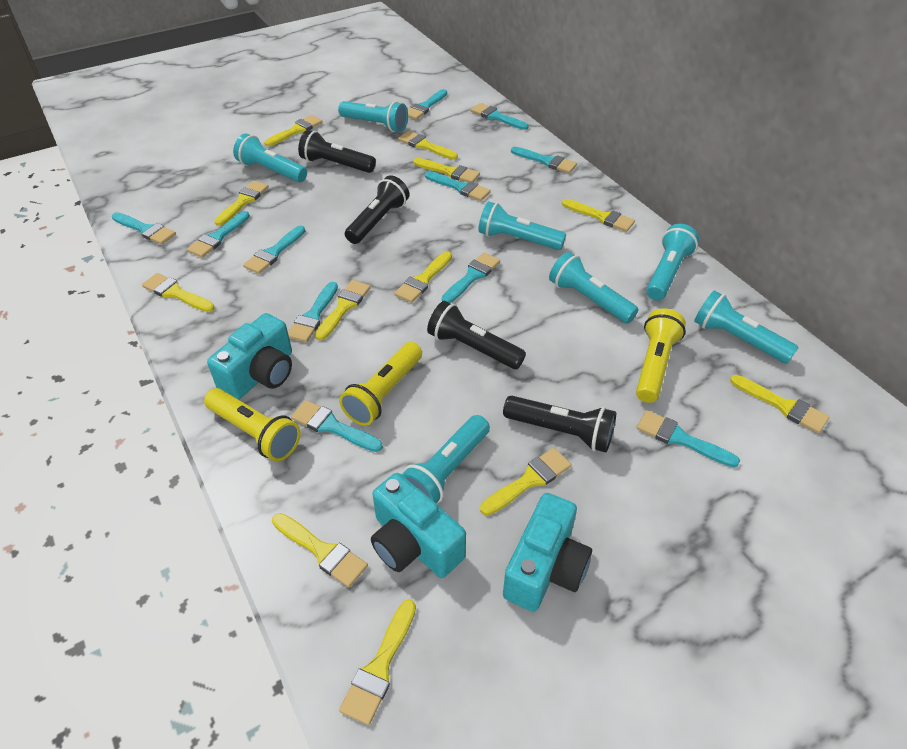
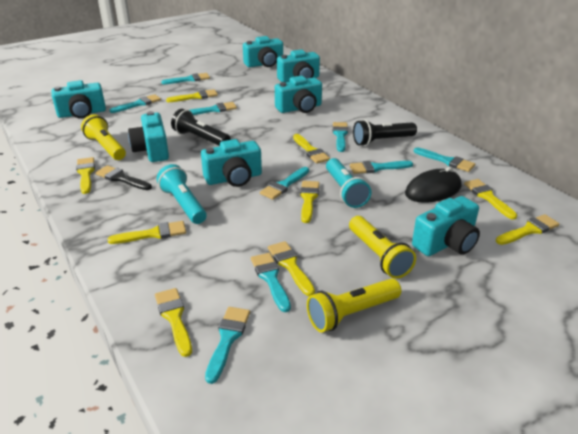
black brush: none = 0 -> [95,165,152,190] = 1
black flashlight: [298,130,376,173] [345,176,409,244] [427,301,526,369] [503,396,616,453] = 4 -> [171,109,230,146] [353,119,417,146] = 2
black mouse: none = 0 -> [405,167,462,203] = 1
turquoise brush: [112,212,176,244] [187,211,250,258] [243,226,305,274] [288,282,338,342] [291,400,383,452] [408,89,447,120] [425,171,491,201] [442,252,500,303] [471,103,528,130] [511,147,577,173] [636,410,740,467] = 11 -> [109,94,161,113] [161,73,210,84] [190,102,237,115] [205,307,250,384] [251,253,291,312] [260,167,309,200] [333,122,348,152] [350,161,413,174] [414,147,475,172] = 9
turquoise camera: [207,313,292,400] [371,473,466,578] [503,493,592,612] = 3 -> [51,80,106,119] [128,111,169,162] [201,139,262,187] [243,36,283,67] [275,76,322,113] [277,49,320,82] [412,196,480,256] = 7
turquoise flashlight: [233,133,307,182] [338,101,408,132] [402,415,490,504] [478,201,566,250] [549,252,639,323] [646,224,699,301] [694,290,799,364] = 7 -> [157,164,207,224] [326,158,372,208] = 2
yellow brush: [142,273,215,312] [215,181,269,226] [264,115,323,146] [272,513,368,588] [315,280,371,340] [339,599,416,725] [394,251,452,303] [398,131,458,160] [413,158,480,183] [480,448,572,516] [562,199,635,232] [730,375,830,434] = 12 -> [76,157,95,194] [107,221,186,244] [155,288,192,357] [166,89,218,102] [268,241,315,296] [293,134,330,164] [300,181,319,223] [464,179,517,220] [496,214,559,245] = 9

